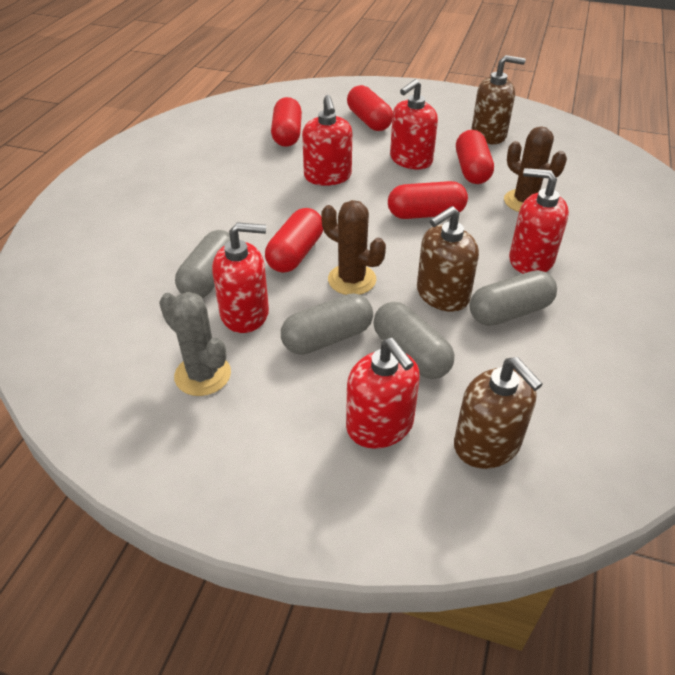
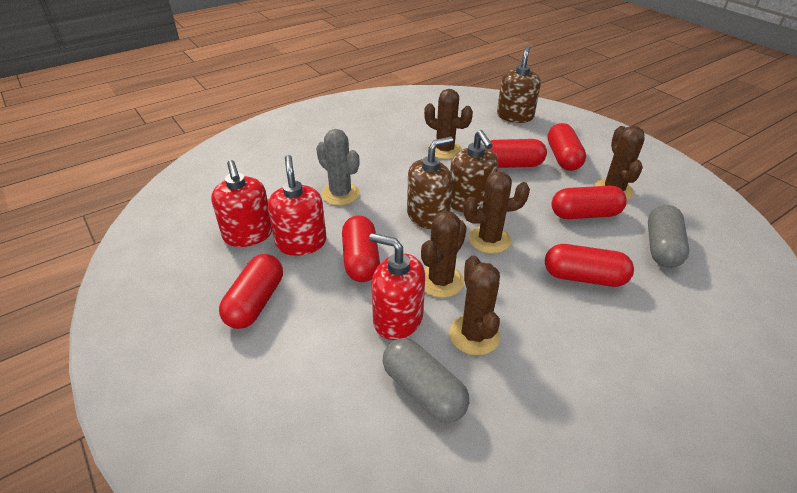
brown cactus: [321,200,386,295] [504,126,567,212] = 2 -> [421,211,467,298] [424,89,473,159] [449,255,500,355] [463,171,530,253] [595,126,645,200] = 5
grey capsule: [175,230,230,298] [281,293,373,355] [373,302,454,379] [470,270,557,326] = 4 -> [383,338,469,423] [648,205,689,268] = 2
red capsule: [265,208,323,273] [271,97,302,147] [347,85,393,131] [388,181,468,219] [456,130,494,184] = 5 -> [219,254,283,329] [342,215,380,282] [484,139,547,168] [545,244,634,287] [547,123,586,171] [552,186,627,219] = 6
red soap dispenser: [212,222,269,333] [302,95,352,186] [346,338,420,449] [390,79,438,169] [509,168,569,274] = 5 -> [211,160,272,247] [268,155,326,256] [369,233,425,340] = 3

